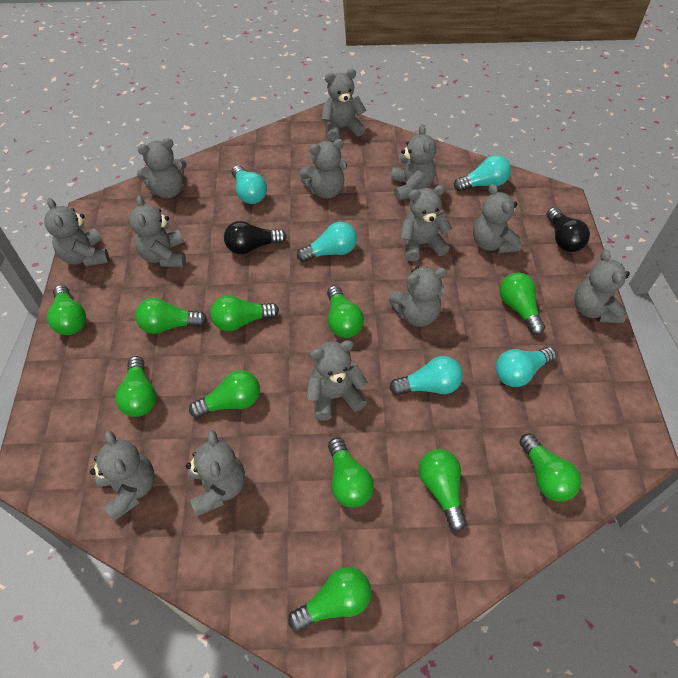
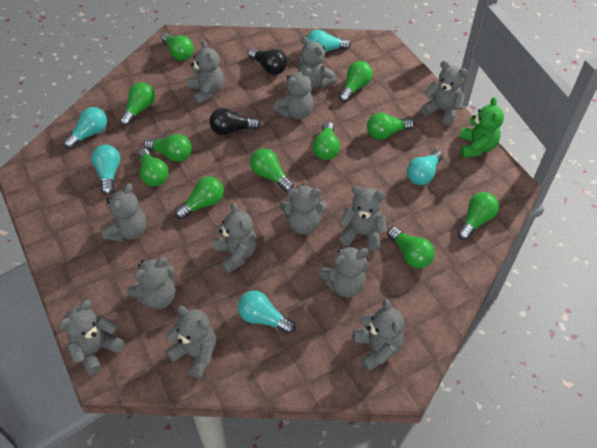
green teddy bear: none = 0 -> [459,97,504,158] = 1

